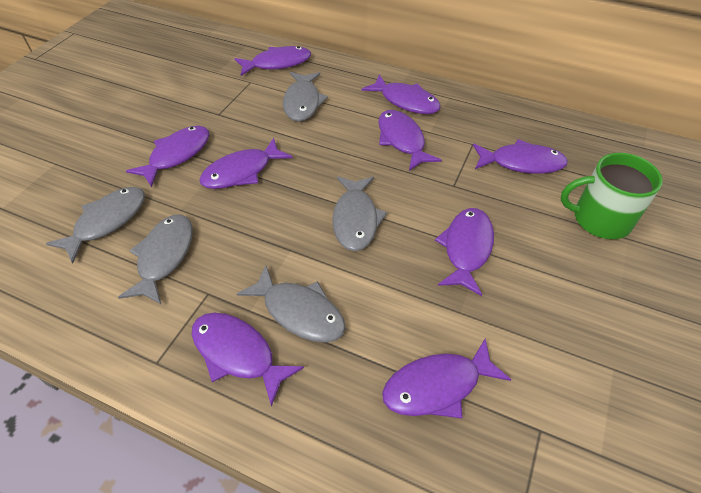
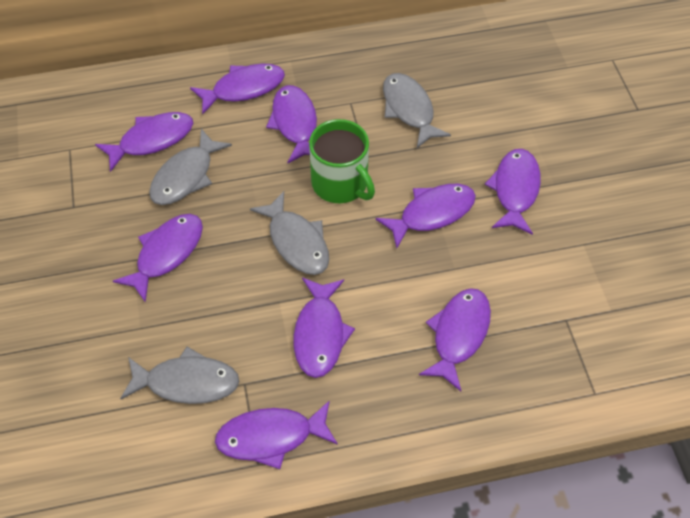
grey fish: [46,187,145,263] [118,214,193,304] [237,265,346,343] [283,72,328,122] [332,176,387,251] = 5 -> [120,347,239,404] [149,129,232,205] [250,191,329,275] [383,73,451,148] = 4

